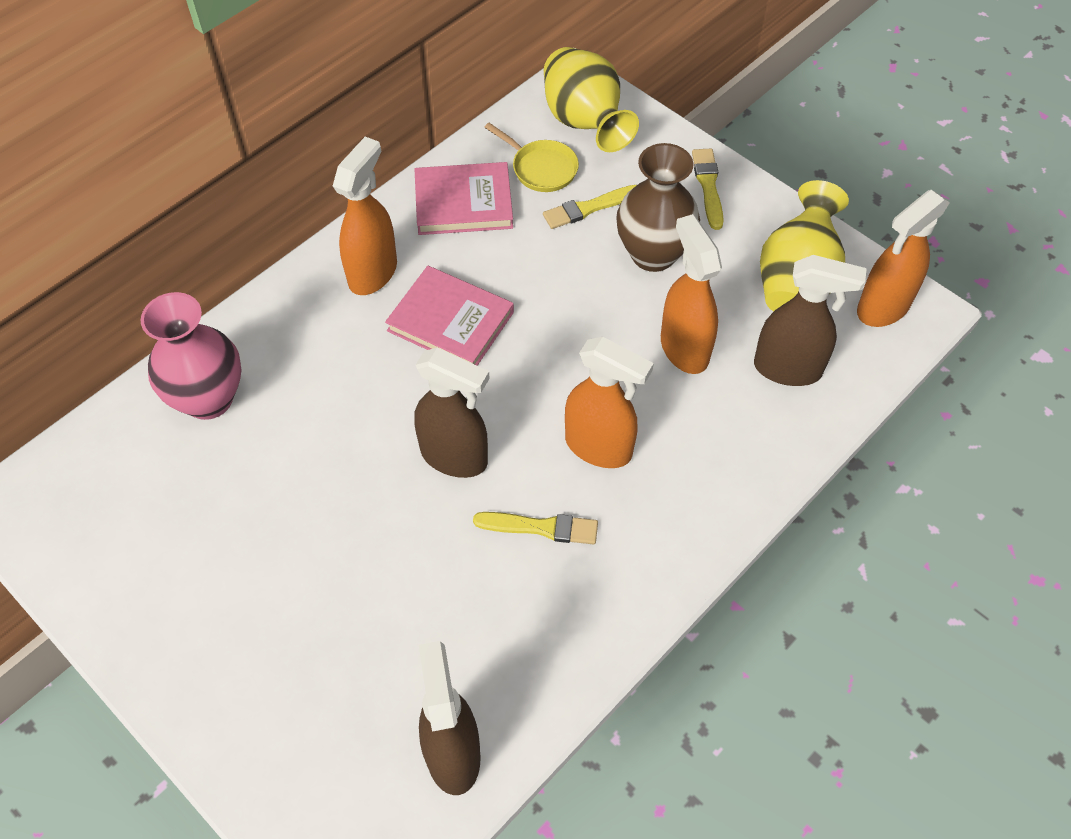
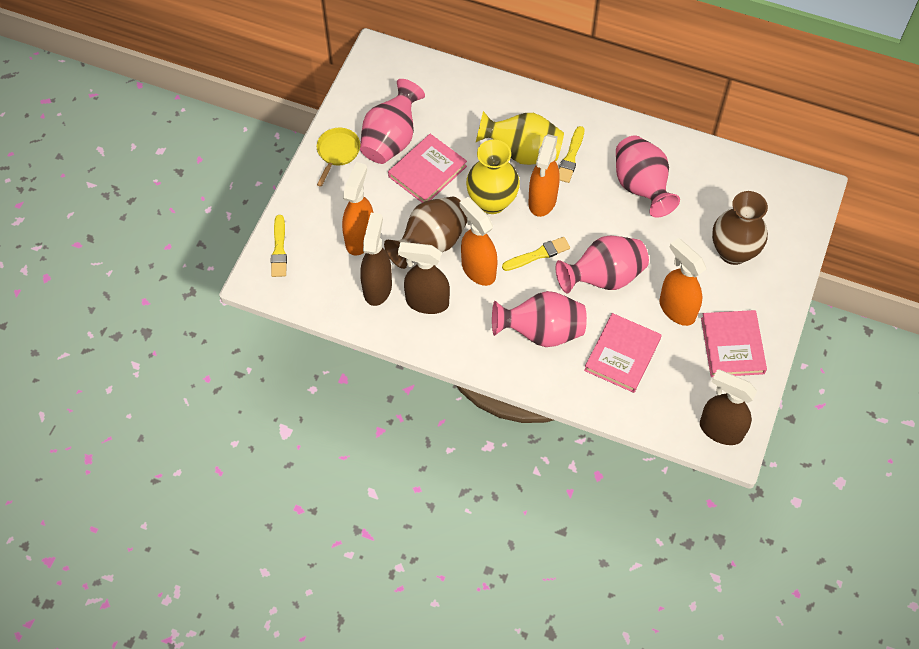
brown vase: [616,143,700,272] = 1 -> [384,196,467,269] [712,191,768,265] = 2
pink book: [385,266,514,366] [414,162,513,235] = 2 -> [388,134,467,203] [584,313,662,393] [701,310,767,377] = 3
pink vase: [141,292,241,420] = 1 -> [360,79,425,164] [492,291,587,347] [556,235,649,294] [616,135,680,218] = 4

